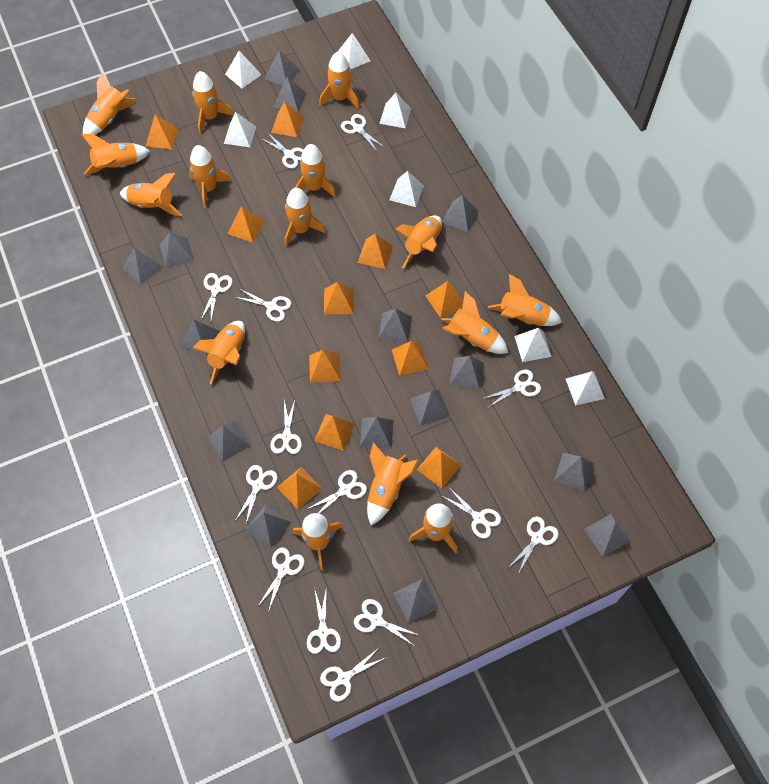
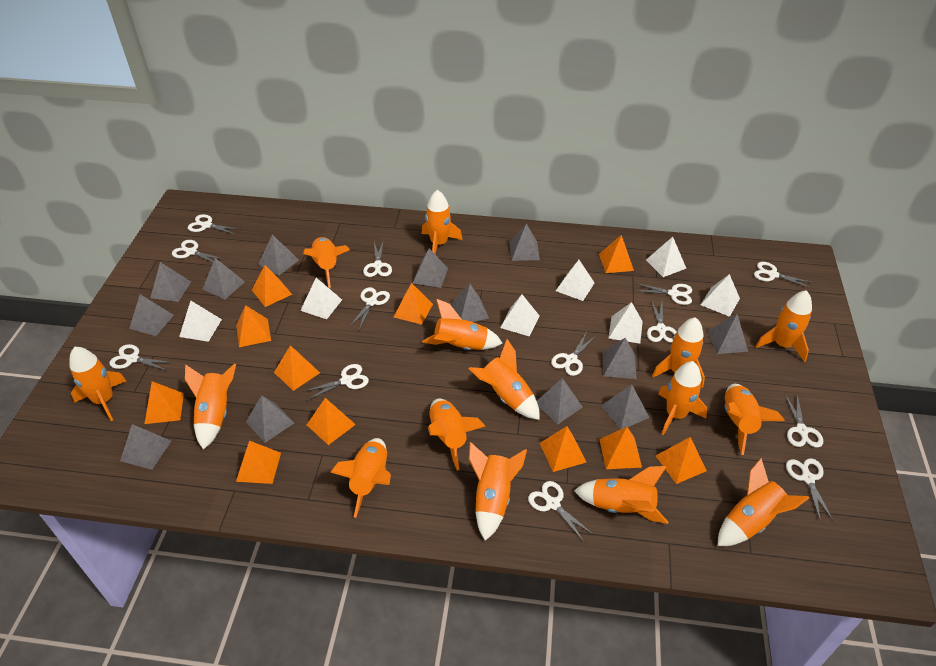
grey pyramid: [122,247,163,285] [160,232,194,268] [180,320,220,356] [208,422,250,462] [245,504,291,548] [265,50,299,86] [274,77,307,112] [360,417,393,449] [378,309,412,342] [393,578,439,624] [410,390,450,426] [442,195,478,232] [449,356,484,390] [554,453,594,491] [584,514,630,557] = 15 -> [120,424,171,470] [129,294,174,336] [150,262,191,302] [203,258,245,299] [246,396,294,442] [258,235,299,276] [413,248,448,288] [451,284,489,322] [509,224,540,261] [537,378,582,424] [601,384,650,430] [603,338,637,379] [707,314,748,354] = 13
white scissors: [200,273,232,321] [235,289,291,322] [235,465,278,524] [258,548,304,612] [261,132,304,168] [270,400,302,454] [307,470,367,513] [307,588,341,654] [320,647,385,702] [341,114,385,151] [354,599,419,645] [442,489,501,538] [482,370,541,407] [508,517,559,574] = 14 -> [109,344,174,371] [172,240,223,262] [188,214,239,235] [303,364,369,400] [349,287,390,330] [363,240,392,277] [528,481,594,542] [551,332,597,376] [634,283,692,305] [647,300,677,343] [754,262,814,289] [785,394,823,447] [786,458,833,520] = 13

